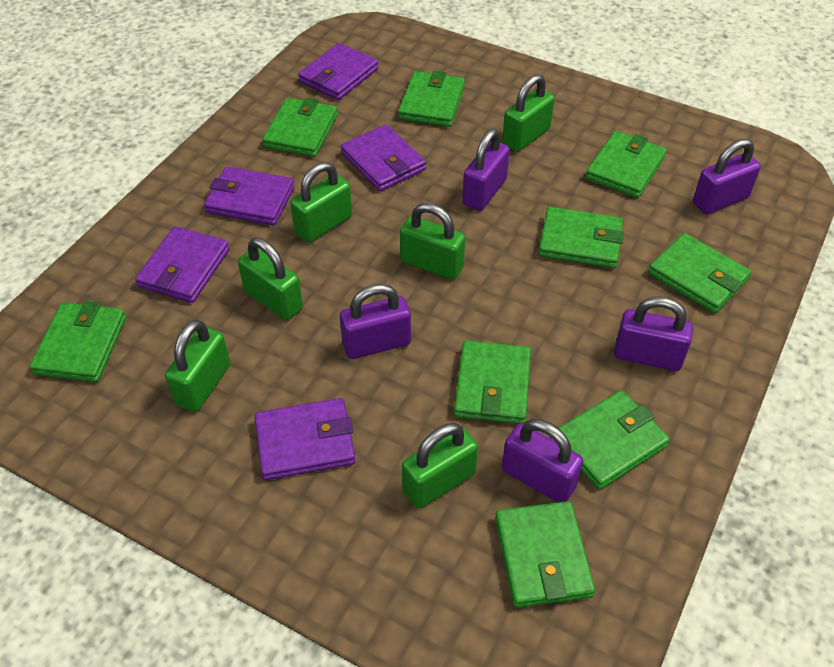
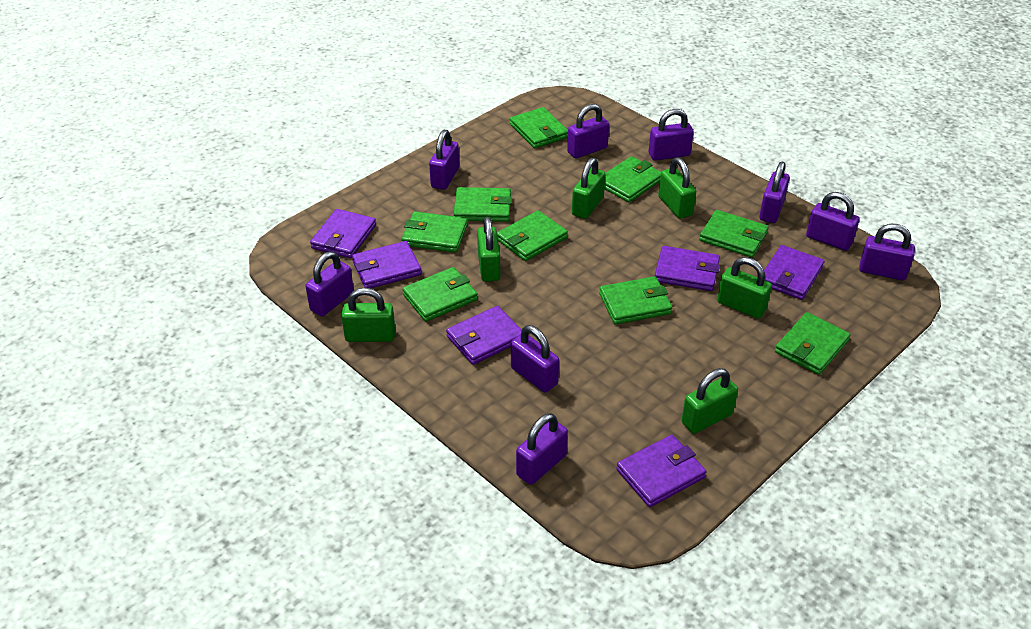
purple padlock: [340,284,411,359] [462,128,510,211] [502,419,583,502] [614,297,693,371] [693,139,761,214] = 5 -> [305,251,354,316] [429,130,459,190] [511,325,559,392] [516,413,568,485] [567,104,609,159] [649,109,694,161] [759,162,790,223] [806,192,860,251] [859,224,915,280] = 9
purple wallet: [135,226,230,303] [204,166,294,226] [255,398,356,480] [298,43,379,100] [340,124,426,191] = 5 -> [310,209,376,258] [352,241,422,288] [446,306,522,365] [616,435,706,507] [655,246,720,291] [764,245,824,300] = 6

